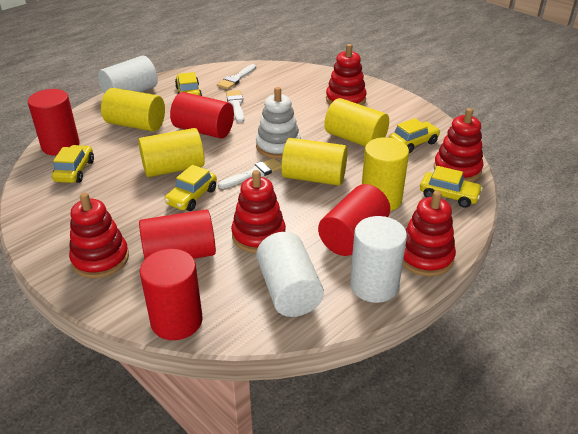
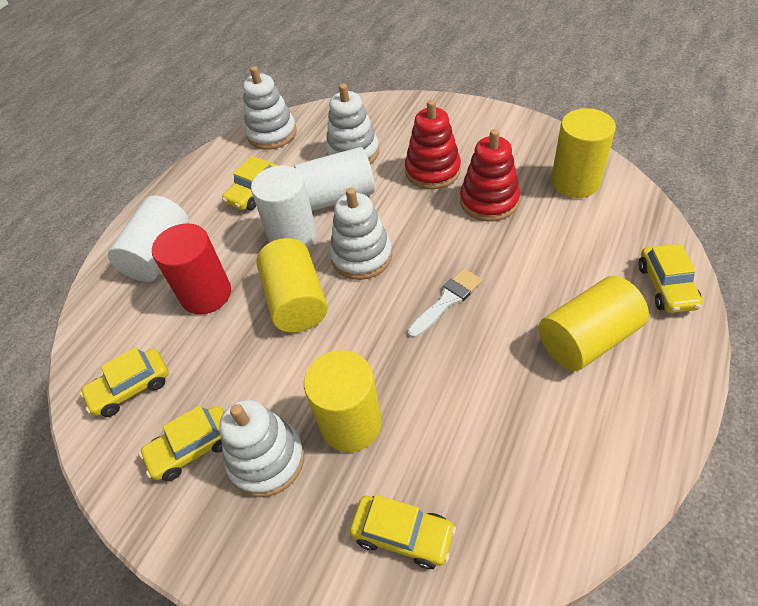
red cylinder: [28,89,80,156] [139,209,216,259] [140,249,203,340] [170,92,234,139] [318,184,390,256] = 5 -> [152,223,231,315] = 1
red stacking toy: [69,192,129,278] [231,170,286,253] [326,44,367,105] [403,191,456,276] [434,108,483,182] = 5 -> [405,100,461,189] [460,129,520,222] = 2
white brush: [217,64,256,89] [218,158,281,189] [226,90,244,123] = 3 -> [408,269,482,338] = 1
white stacking toy: [256,87,301,159] = 1 -> [219,400,304,497] [243,66,297,150] [326,84,379,164] [330,188,392,280] = 4
yellow cylinder: [101,88,165,131] [138,128,205,177] [281,138,348,186] [324,98,389,146] [362,137,409,211] = 5 -> [256,238,328,333] [304,350,382,452] [539,276,649,371] [551,108,616,198] = 4

